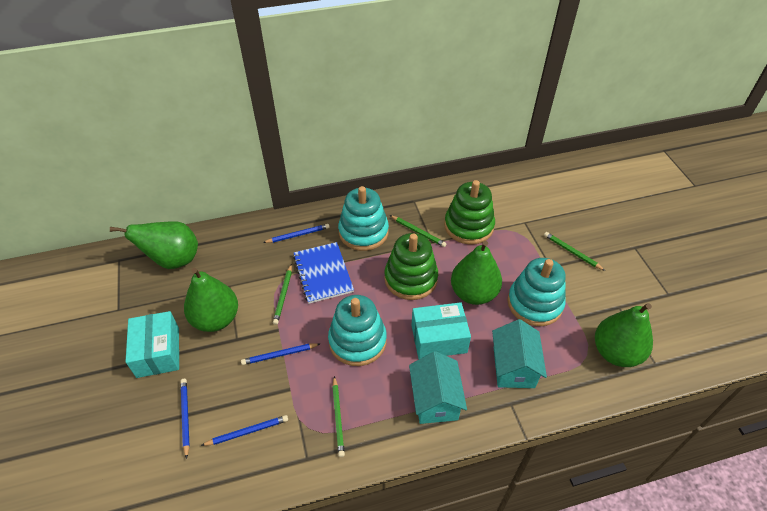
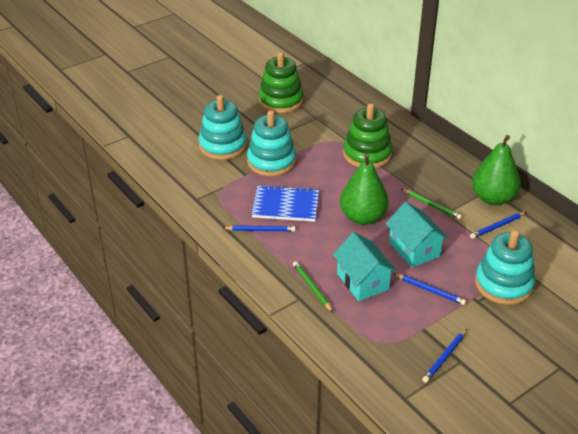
green pear: [110,221,198,269] [184,268,238,332] [451,241,502,305] [595,303,653,367] = 4 -> [340,153,389,225] [472,135,521,205] = 2
green pencil: [273,264,292,325] [332,376,345,457] [390,215,447,247] [544,232,605,271] = 4 -> [293,261,333,312] [402,189,462,220] = 2
turquoise box: [125,311,179,378] [411,302,471,359] = 2 -> none = 0

